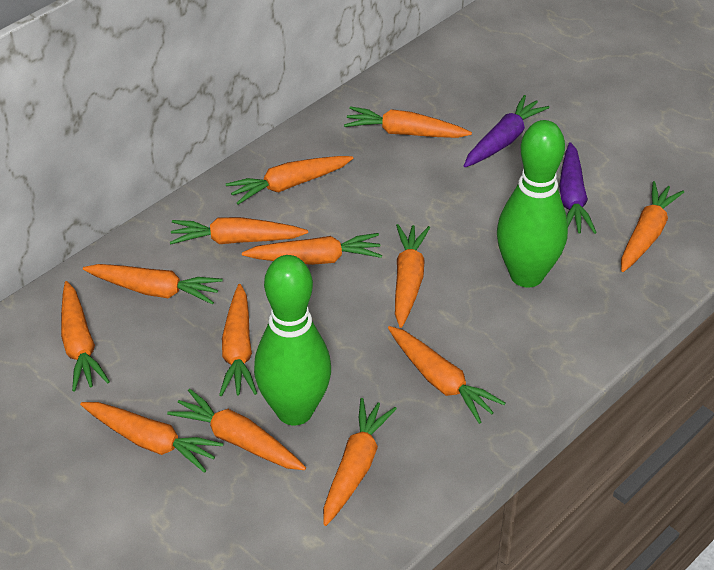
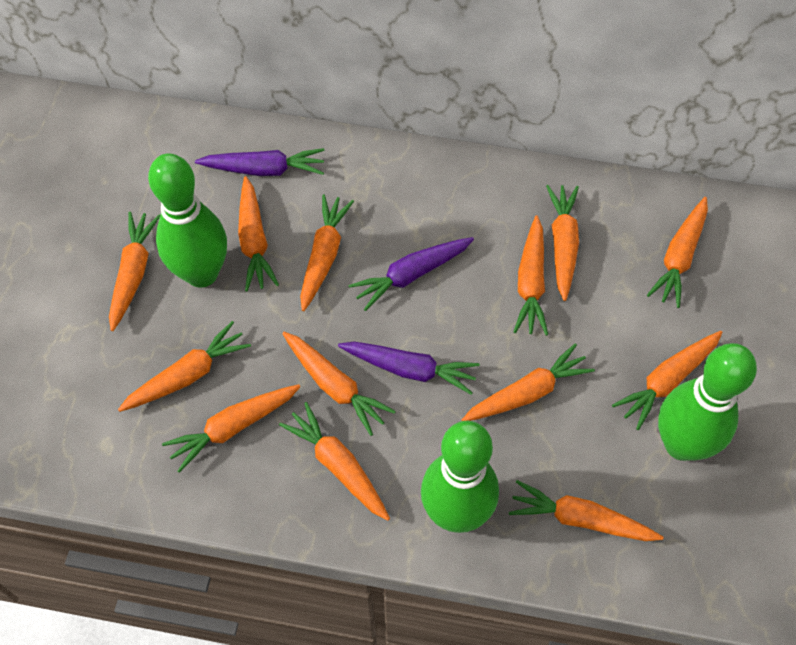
green bowling pin: [254,255,331,425] [497,120,568,288] = 2 -> [148,153,227,288] [421,421,499,533] [658,343,757,461] = 3
purple carrot: [464,95,550,167] [559,142,597,234] = 2 -> [195,148,325,176] [338,342,480,395] [348,237,474,311] = 3

